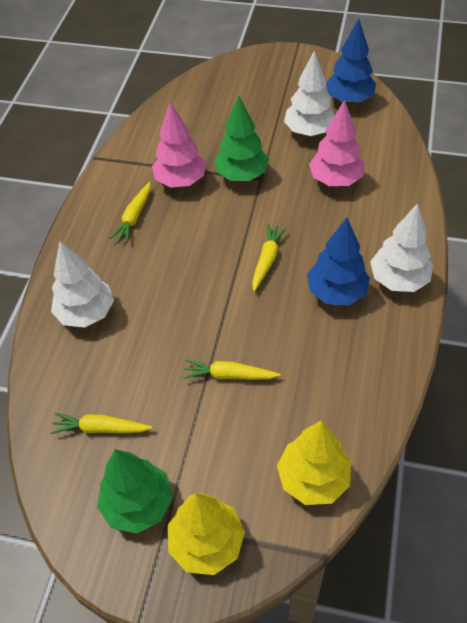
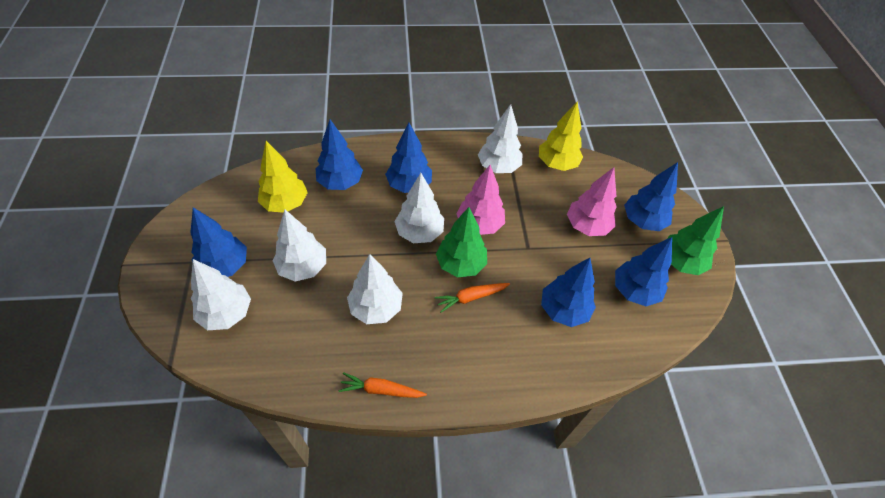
blue tree: [307,217,370,305] [326,18,376,104] = 2 -> [190,207,247,277] [316,120,363,190] [385,123,432,193] [541,258,596,327] [615,237,672,306] [624,162,678,231] = 6
orange carrot: none = 0 -> [339,372,427,398] [435,283,510,313] = 2
white tree: [51,241,114,328] [284,51,335,136] [370,203,433,292] = 3 -> [191,259,251,330] [273,209,326,282] [347,254,403,324] [394,173,444,243] [478,104,522,173] = 5
yellow carrot: [51,413,152,434] [110,182,151,243] [183,359,281,380] [252,224,287,292] = 4 -> none = 0

